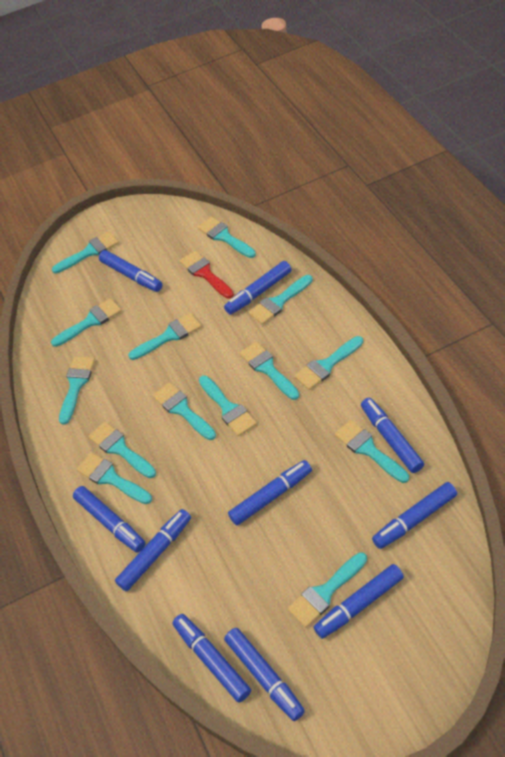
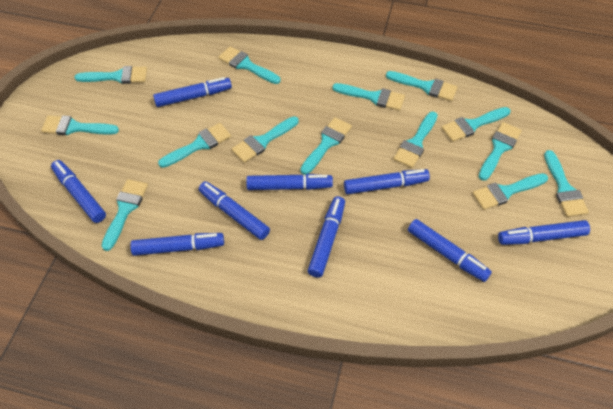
blue marker: [73,486,146,552] [99,250,162,292] [115,509,191,591] [172,614,251,703] [224,261,292,315] [224,628,305,721] [228,460,312,525] [314,564,404,639] [361,398,424,473] [372,482,457,549] = 10 -> [51,160,106,223] [130,233,224,256] [153,77,232,107] [199,181,270,240] [246,174,333,190] [308,196,345,278] [344,169,430,194] [408,219,492,282] [498,220,590,245] = 9
red brush: [180,251,234,299] = 1 -> none = 0

